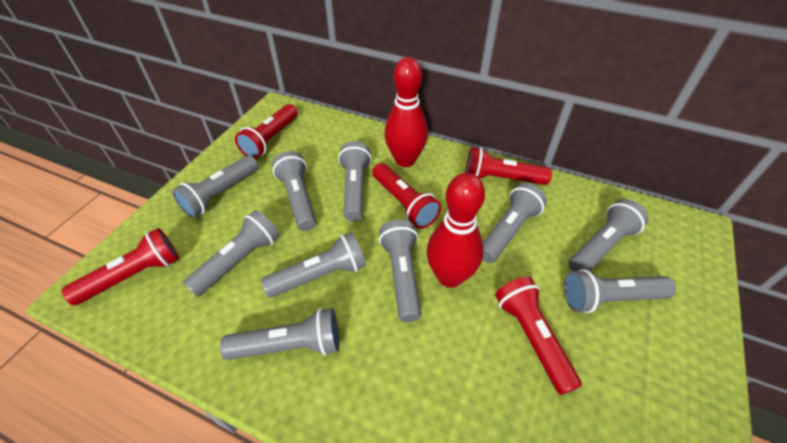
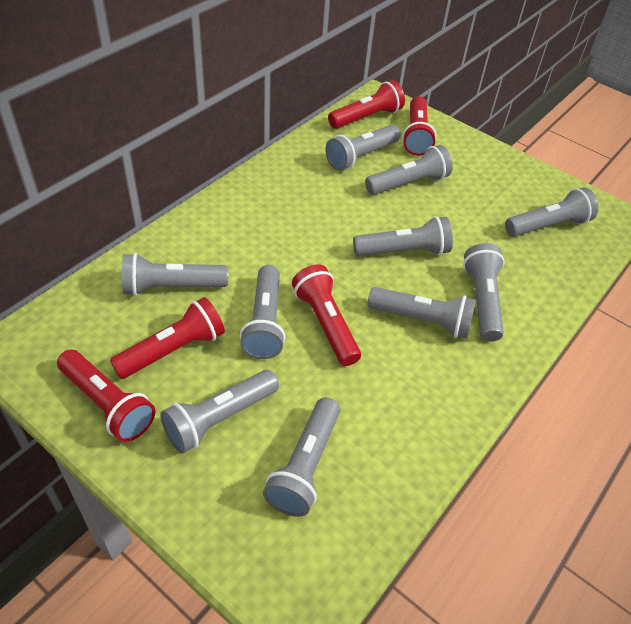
red bowling pin: [384,57,428,167] [427,173,485,288] = 2 -> none = 0

